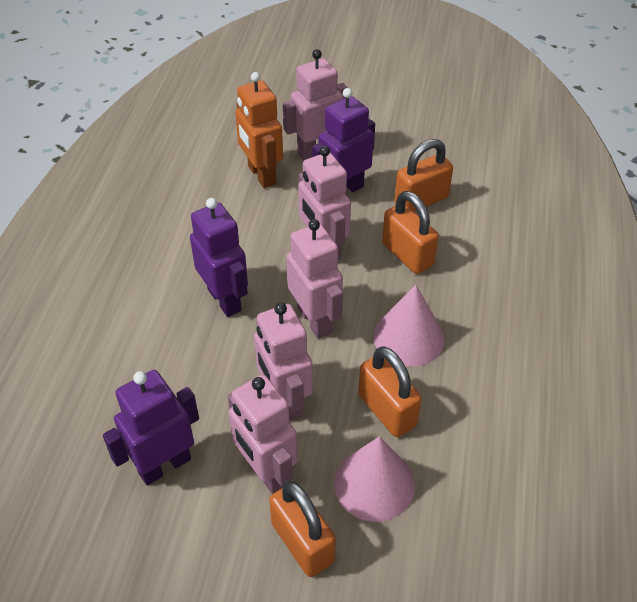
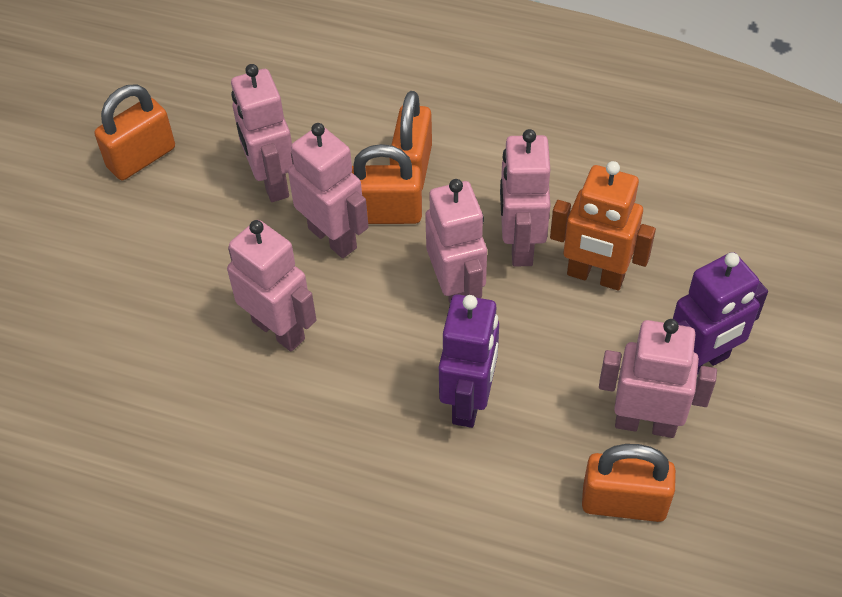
pink cone: [334,436,415,522] [373,285,444,367] = 2 -> none = 0
pink robot: [228,375,298,494] [254,302,313,422] [283,49,348,161] [286,219,343,339] [298,146,351,260] = 5 -> [227,220,316,352] [231,64,293,202] [288,123,368,258] [425,179,487,303] [500,129,550,266] [599,319,717,438] = 6
purple robot: [103,370,199,485] [190,198,248,317] [312,88,375,192] = 3 -> [439,294,499,428] [673,252,768,375] = 2

